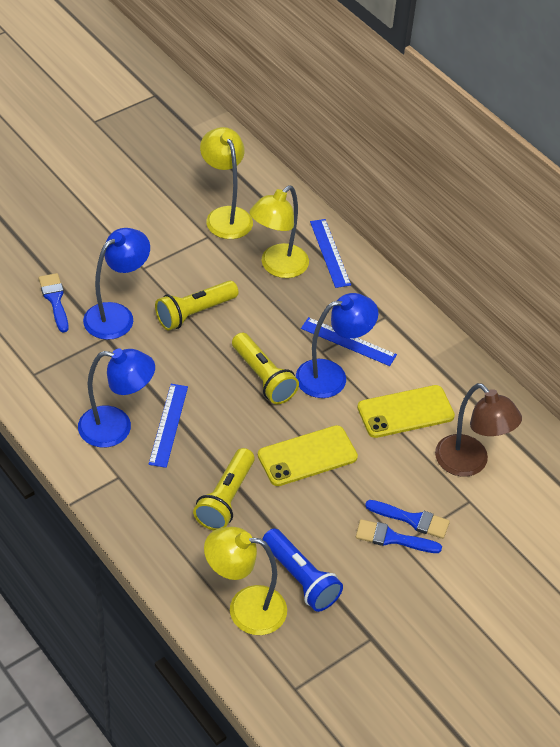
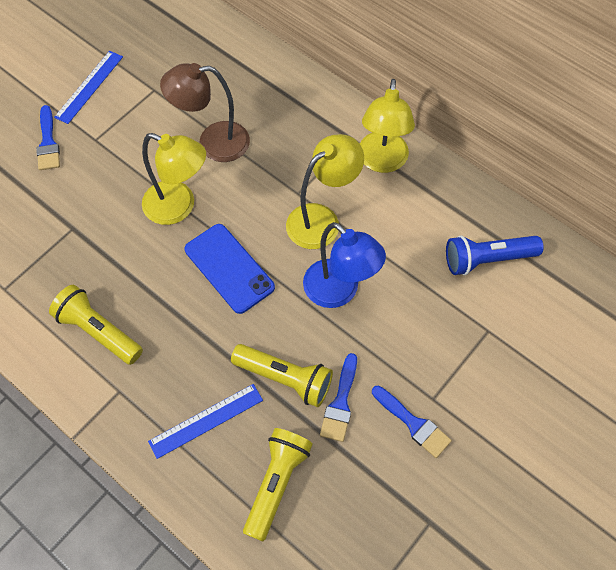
blue lamp: [78,349,155,448] [83,228,150,340] [296,293,378,398] = 3 -> [303,222,386,308] = 1
blue phone: none = 0 -> [184,224,275,314] = 1
blue ruler: [149,384,188,468] [301,317,397,366] [310,219,351,288] = 3 -> [54,51,123,124] [148,384,263,459] = 2
yellow phone: [258,425,358,486] [357,385,455,438] = 2 -> none = 0

